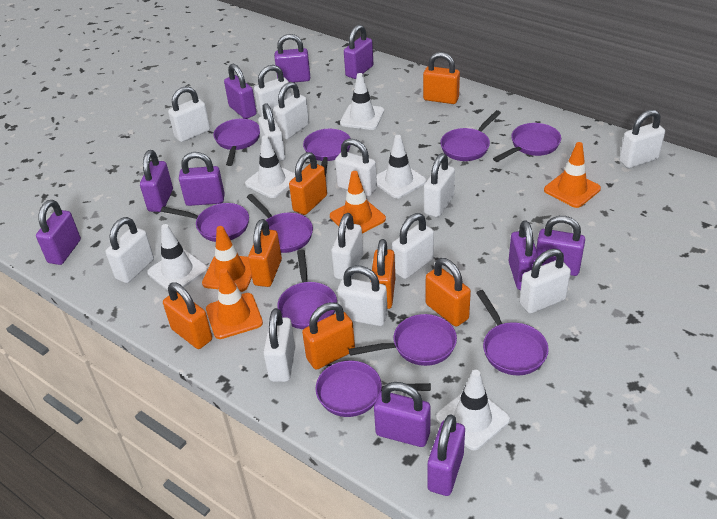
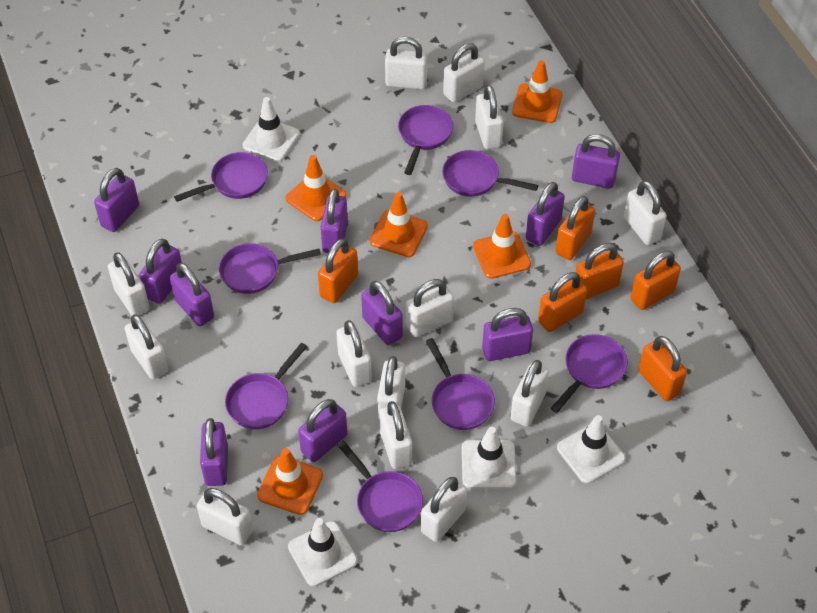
orange padlock: [163,282,212,349] [248,219,282,287] [289,152,327,215] [302,302,355,370] [372,239,395,309] [423,52,460,104] [426,258,471,327] = 7 -> [318,238,358,303] [538,272,587,332] [555,196,595,260] [575,243,624,299] [630,251,681,310] [638,336,687,401] = 6
orange traffic cone: [202,226,252,292] [206,268,263,339] [330,171,386,234] [544,142,601,208] = 4 -> [257,448,323,515] [286,155,347,221] [370,192,428,257] [473,214,531,279] [512,60,562,123] = 5
purple pan: [161,203,249,242] [213,119,260,166] [247,194,313,253] [277,250,337,329] [303,129,351,177] [315,360,431,417] [348,314,457,366] [440,110,501,161] [476,290,549,375] [493,123,561,162] = 10 -> [174,152,268,202] [219,243,321,294] [225,342,307,429] [337,441,423,532] [398,105,453,175] [426,338,495,430] [442,150,538,197] [551,334,628,413] = 8
white traffic cone: [147,224,208,290] [245,135,295,198] [340,73,384,130] [376,135,426,199] [436,370,510,450] = 5 -> [242,97,300,162] [288,518,358,587] [462,427,516,488] [557,415,626,484] = 4

